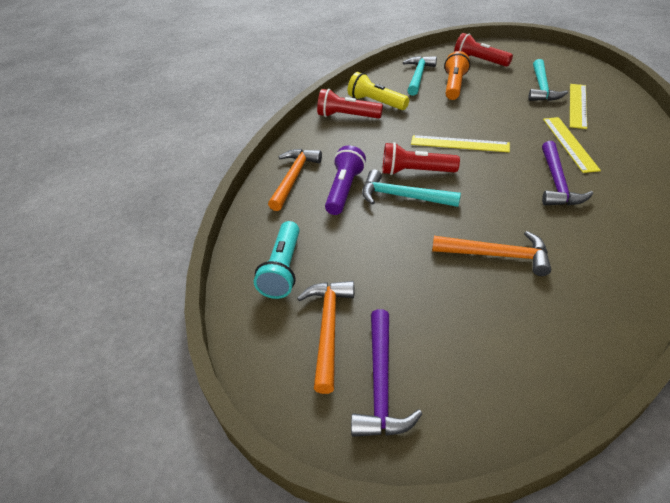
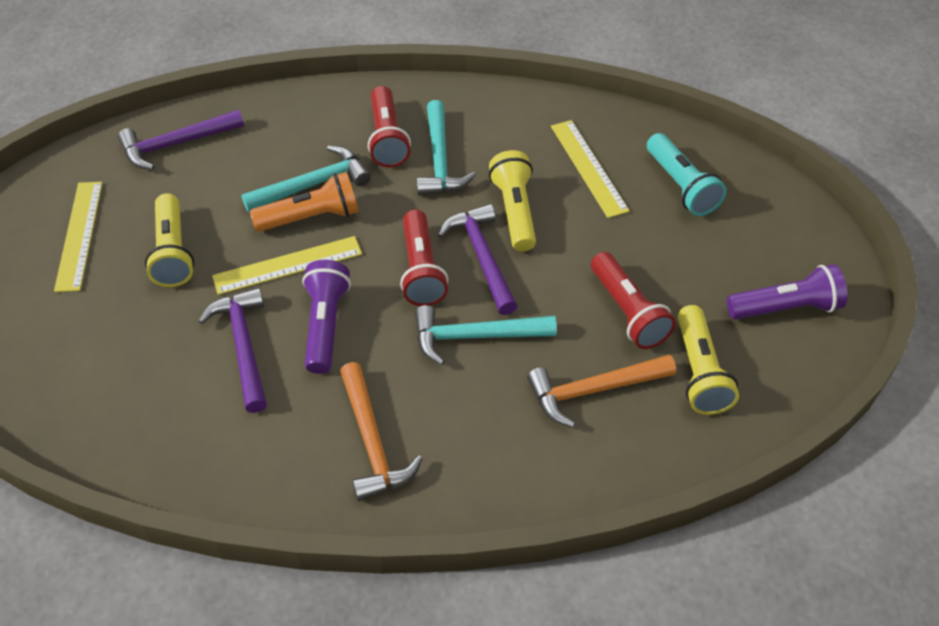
orange hammer: [268,149,322,211] [297,281,354,394] [432,231,551,276] = 3 -> [340,362,423,501] [527,355,676,427] = 2
purple flashlight: [325,146,366,215] = 1 -> [302,260,351,374] [727,264,847,319] = 2
purple hammer: [351,309,422,437] [542,141,593,206] = 2 -> [118,110,244,170] [198,287,267,413] [438,203,518,315] = 3
yellow flashlight: [348,72,409,110] = 1 -> [145,193,194,287] [489,150,536,252] [678,305,739,415] = 3

